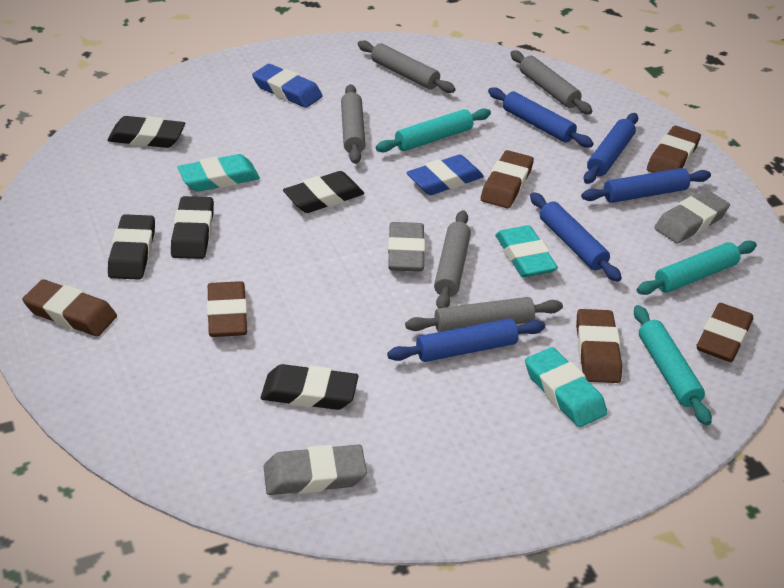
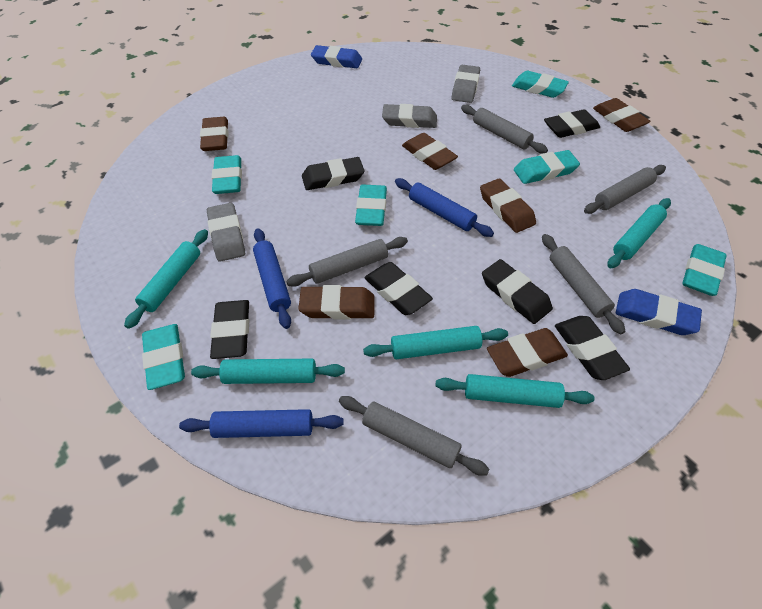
black eraser: [107,116,185,148] [108,214,155,280] [171,196,214,259] [261,364,359,410] [283,171,364,213] = 5 -> [210,300,249,359] [302,157,365,190] [364,262,433,315] [482,259,553,324] [544,109,600,138] [555,316,630,380] = 6
blue rolling pin: [387,318,545,362] [488,87,594,148] [530,192,622,282] [581,168,711,203] [584,113,638,184] = 5 -> [179,409,343,438] [253,228,291,329] [395,178,494,237] = 3
turquoise eraser: [177,154,260,192] [496,225,558,277] [525,347,607,427] = 3 -> [142,324,185,390] [212,155,242,194] [355,185,387,226] [512,71,569,98] [514,150,580,184] [682,244,727,296] = 6
turquoise rolling pin: [376,108,491,152] [634,305,712,425] [637,241,757,295] = 3 -> [124,229,208,329] [191,359,345,384] [363,326,508,359] [436,374,595,408] [608,198,671,268] = 5

